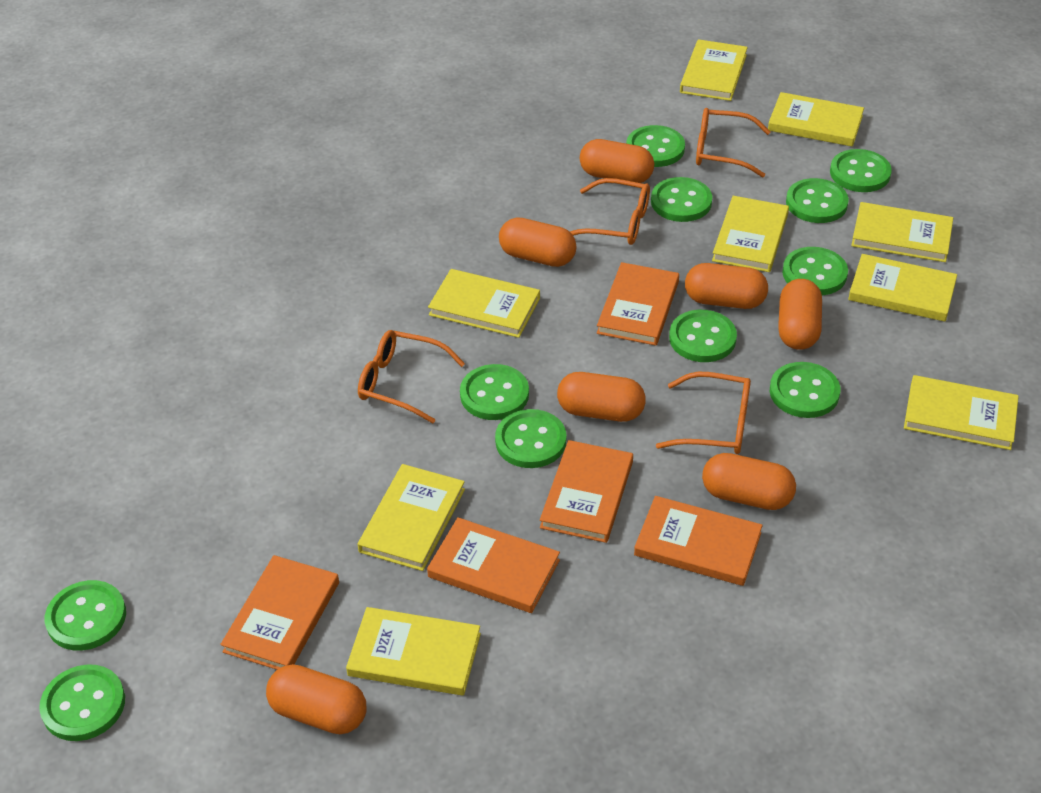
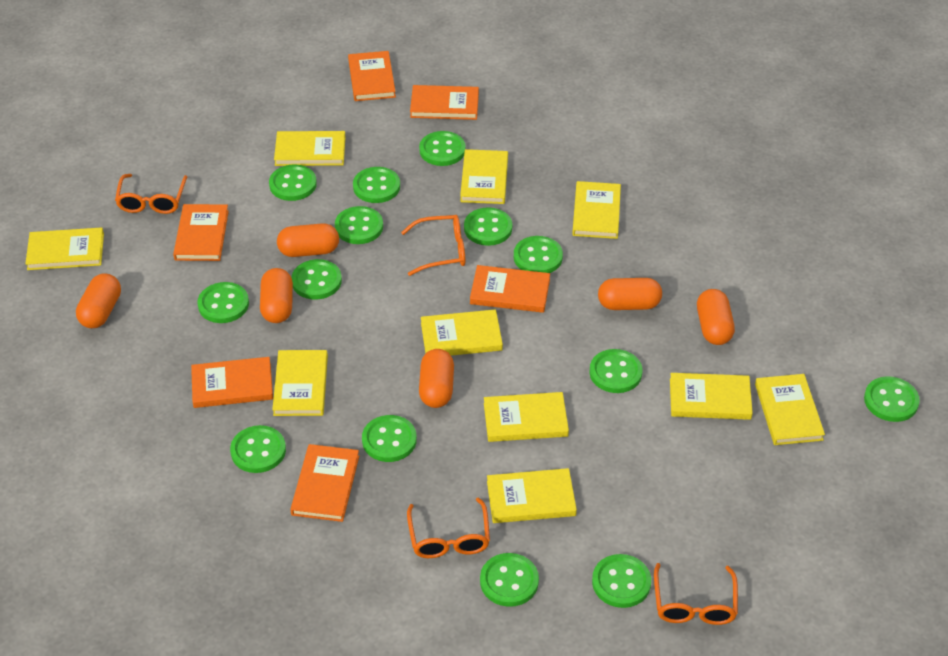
green button: [39,664,125,741] [45,580,126,651] [460,364,529,420] [495,409,566,468] [626,125,685,167] [651,177,712,222] [669,310,737,362] [770,362,840,418] [782,247,848,295] [786,178,849,223] [830,149,892,192] = 11 -> [197,282,249,323] [230,425,286,473] [269,164,317,201] [291,259,342,300] [335,206,383,244] [353,167,400,203] [362,415,417,462] [419,131,466,166] [464,207,512,246] [480,553,539,607] [514,236,563,273] [589,349,642,393] [592,554,651,608] [864,376,920,422] = 14
orange book: [220,555,339,670] [427,517,560,613] [540,440,633,543] [597,262,679,346] [634,496,763,586] = 5 -> [173,204,229,261] [191,357,273,408] [290,444,359,522] [348,51,396,101] [410,85,479,120] [470,265,550,313] = 6
orange capsule: [266,664,367,734] [499,217,576,267] [557,372,646,422] [580,139,654,183] [685,263,768,309] [702,453,796,510] [778,279,822,350] = 7 -> [76,274,121,328] [260,268,293,323] [277,223,339,257] [419,349,454,408] [598,278,662,310] [697,289,735,345] = 6
yellow book: [346,607,481,695] [357,464,465,571] [428,269,540,338] [680,39,748,101] [712,196,789,272] [768,92,864,147] [848,254,957,322] [851,202,953,262] [904,375,1019,450] = 9 -> [25,227,104,270] [272,350,328,416] [274,131,346,166] [421,309,503,356] [460,149,508,204] [484,392,569,442] [487,468,577,523] [572,181,621,239] [670,373,753,420] [755,374,825,445] = 10

